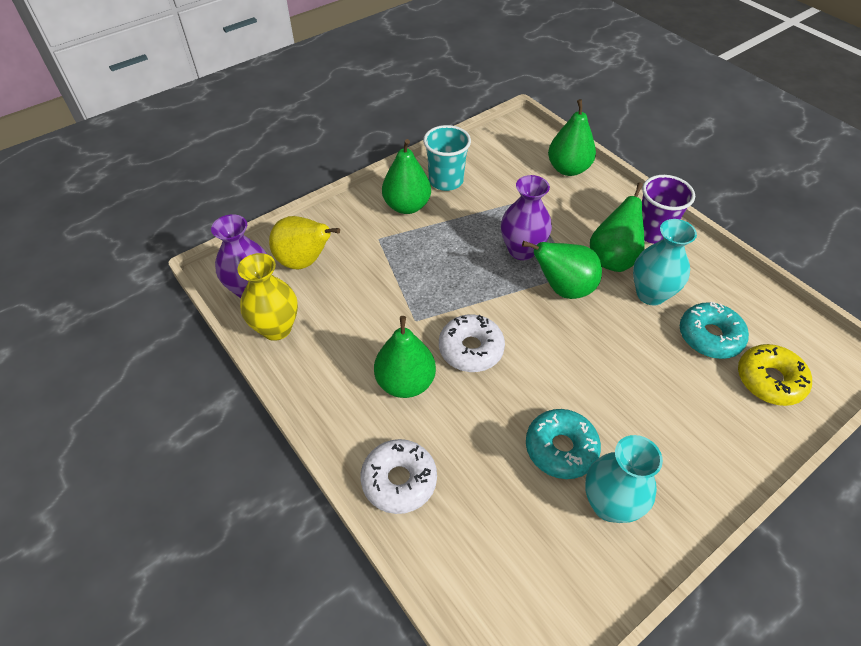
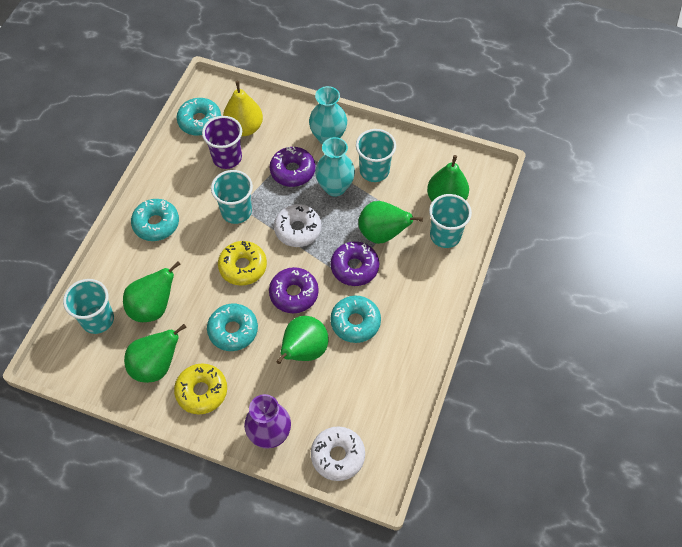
purple donut: none = 0 -> [269,267,319,313] [270,147,315,187] [331,241,379,286] = 3
purple vase: [211,214,267,298] [501,175,552,260] = 2 -> [244,394,291,448] = 1
turquoise cup: [423,125,471,191] = 1 -> [63,279,114,334] [211,170,253,224] [356,129,396,182] [429,194,472,248] = 4
turquoise donut: [526,409,601,479] [680,302,749,359] = 2 -> [131,199,179,241] [177,98,221,136] [207,304,258,351] [330,295,381,343] = 4
yellow donut: [738,344,812,406] = 1 -> [174,363,227,414] [218,241,267,286] = 2
yellow vase: [238,253,298,341] = 1 -> none = 0

